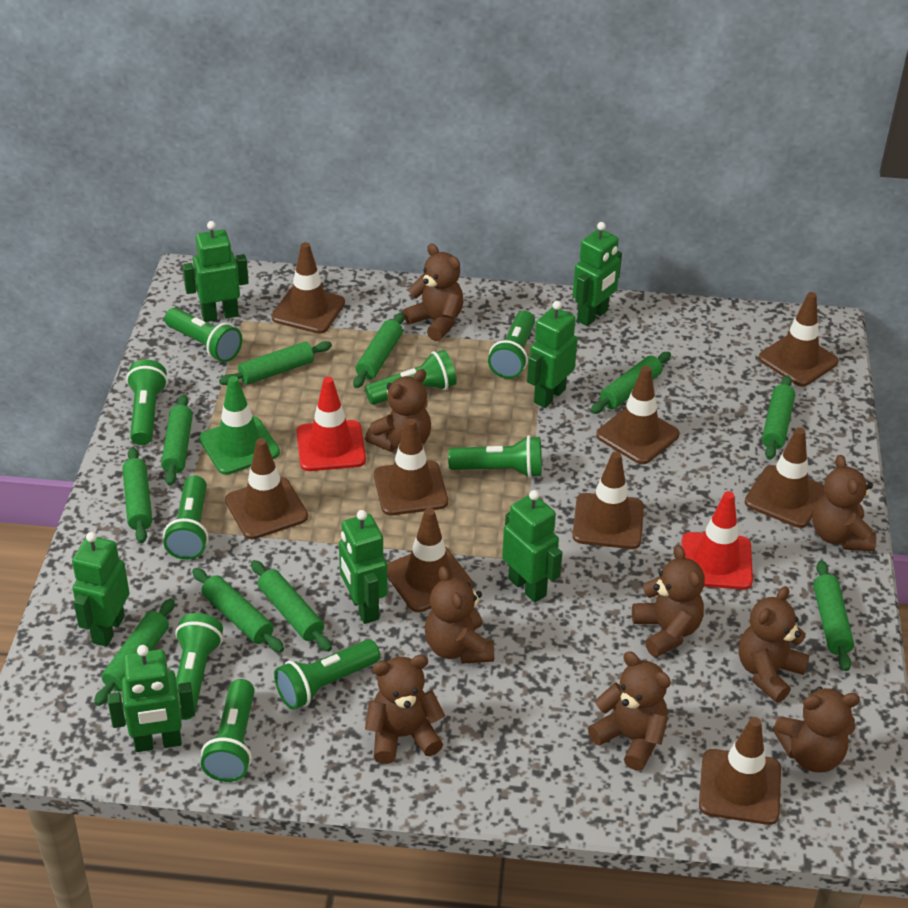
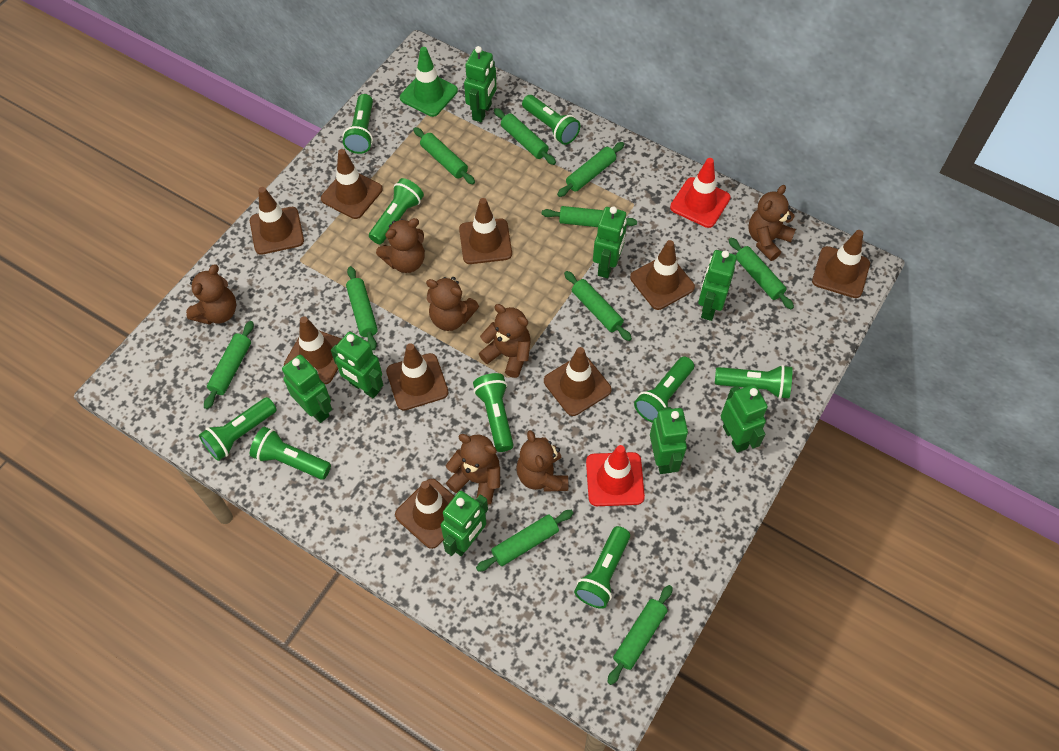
brown teddy bear: [365,369,431,452] [365,655,445,764] [403,244,464,341] [425,566,494,664] [588,651,671,771] [632,545,705,657] [739,586,810,703] [773,687,860,773] [812,455,876,551] = 9 -> [186,264,236,325] [376,218,425,273] [426,277,479,331] [446,434,500,504] [479,304,531,378] [516,430,568,492] [748,185,796,261] = 7
green robot: [72,532,130,647] [107,645,195,752] [183,221,249,322] [339,510,388,624] [502,490,562,602] [527,301,578,408] [573,222,622,326] = 7 -> [282,355,332,423] [331,332,383,399] [441,491,488,556] [464,46,497,122] [593,206,627,278] [650,407,688,474] [698,250,737,321] [721,384,768,453] = 8

